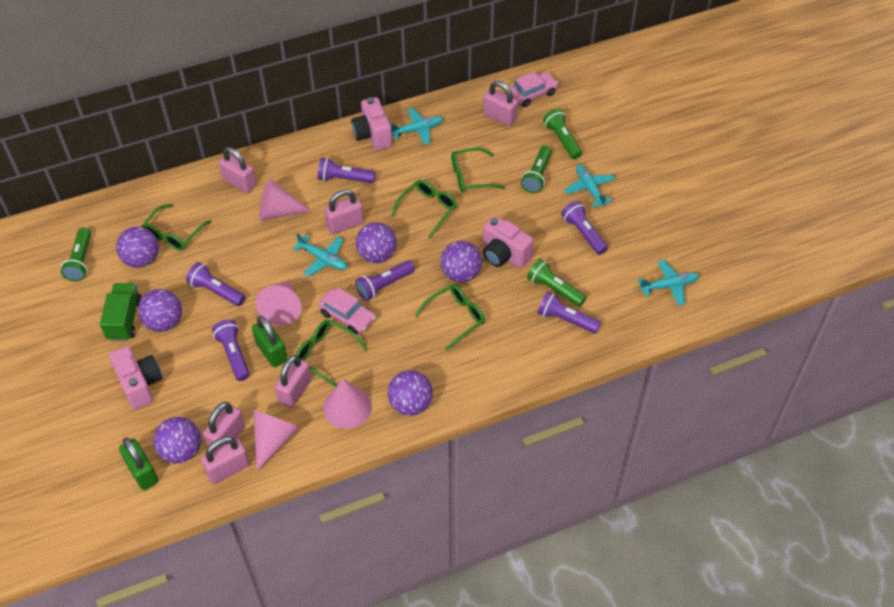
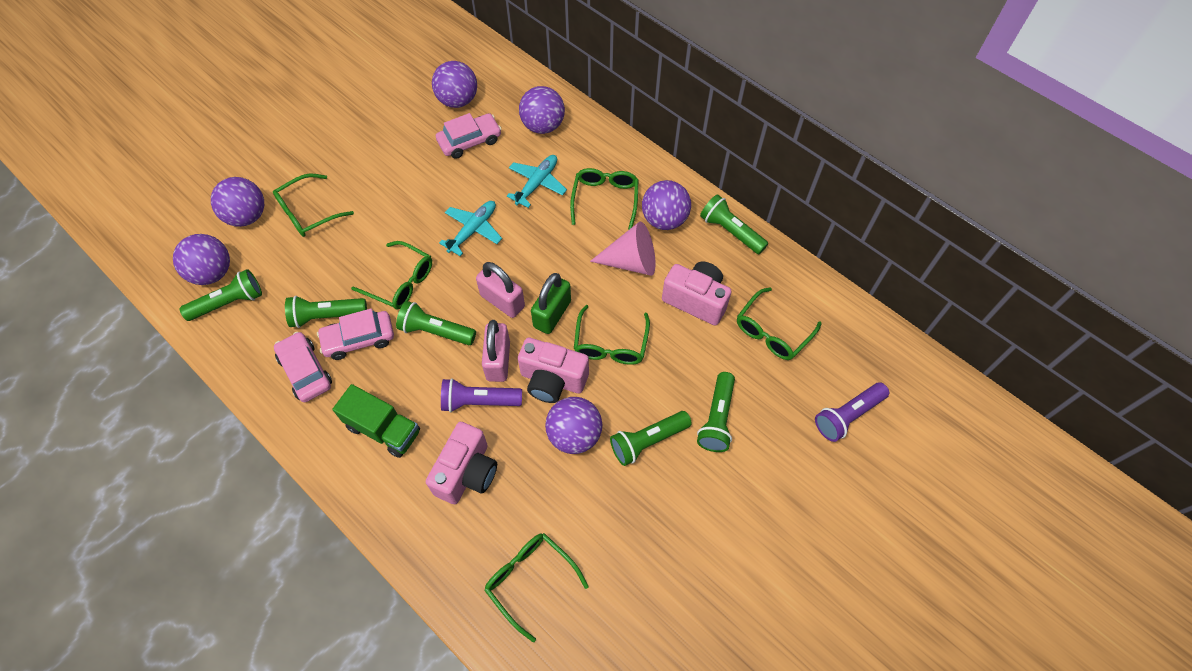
green flashlight: [61,227,91,282] [521,146,552,193] [527,259,586,307] [543,109,582,159] = 4 -> [180,269,262,321] [285,296,367,328] [396,301,476,345] [610,411,692,466] [697,372,735,452] [700,194,768,254] = 6
green glasses: [141,204,211,251] [296,320,368,387] [391,180,457,238] [415,284,485,350] [451,148,505,193] = 5 -> [273,173,354,237] [351,241,432,309] [484,533,589,642] [570,168,639,229] [574,305,650,365] [737,287,822,360] = 6
green padlock: [119,437,159,490] [252,316,288,367] = 2 -> [531,273,571,334] = 1
pink car: [318,287,376,334] [510,72,558,107] = 2 -> [274,332,332,402] [317,309,394,360] [436,113,501,159] = 3
pink cone: [253,410,300,471] [255,280,302,326] [259,179,311,221] [323,379,372,429] = 4 -> [590,221,656,276] = 1
pink padlock: [201,436,250,484] [203,402,245,449] [219,147,257,193] [275,355,312,408] [324,189,364,234] [483,81,518,126] = 6 -> [476,262,525,318] [482,320,510,382] = 2
purple flashlight: [186,262,246,306] [212,319,250,381] [318,158,376,183] [355,261,415,301] [537,292,601,334] [561,201,608,255] = 6 -> [441,378,522,412] [815,382,889,442] = 2
turquoise plane: [293,233,347,276] [390,108,443,145] [564,164,615,207] [638,260,699,306] = 4 -> [439,201,502,256] [507,155,567,208] = 2

